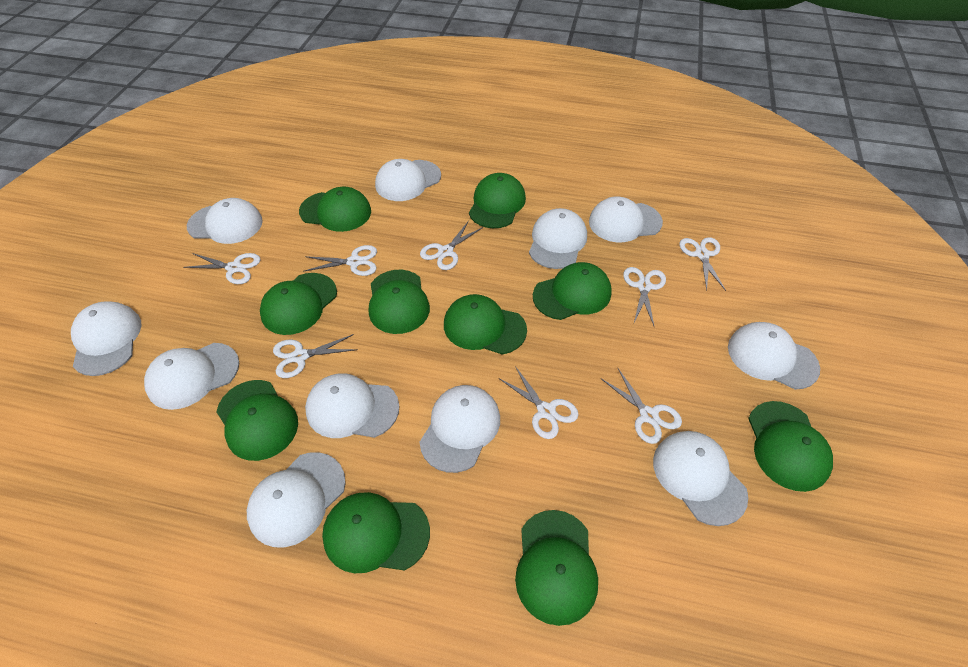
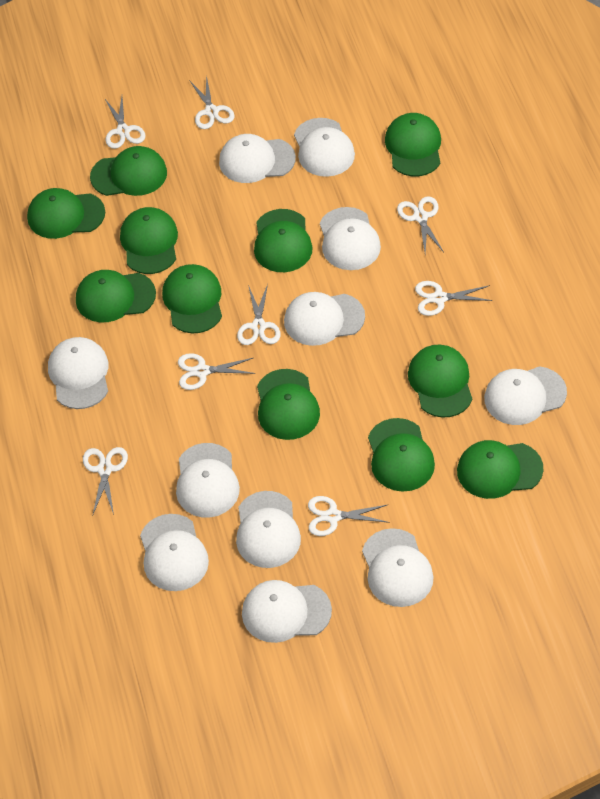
green cap: [216,380,298,461] [260,273,337,335] [299,187,371,232] [322,492,430,573] [369,270,430,334] [444,294,527,354] [469,173,526,228] [515,510,598,626] [533,262,612,320] [748,401,833,492] = 10 -> [27,188,105,239] [76,270,156,322] [90,146,167,196] [120,207,178,274] [162,264,222,333] [254,209,312,272] [257,369,320,440] [368,418,435,492] [385,113,441,177] [408,345,472,418] [457,440,543,499] = 11

